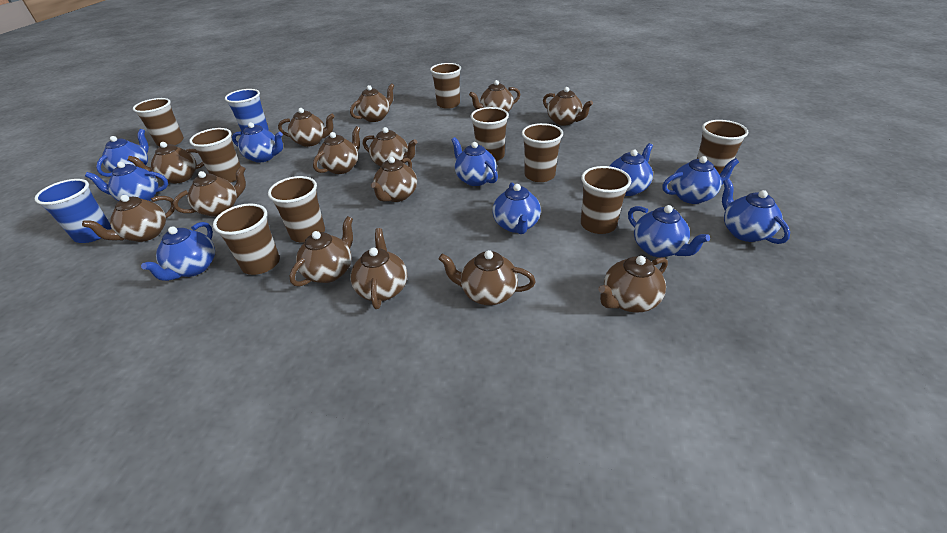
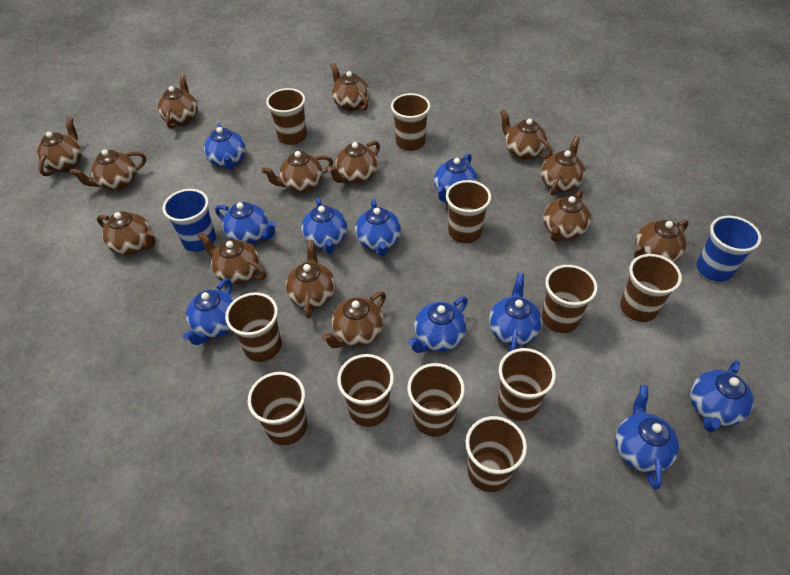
brown cup: [133,98,184,146] [189,128,241,183] [213,203,280,275] [268,176,325,242] [430,63,461,109] [471,107,509,161] [522,123,563,182] [581,166,631,234] [697,120,748,174] = 9 -> [225,292,282,362] [248,372,307,445] [266,88,307,145] [337,354,394,427] [391,93,430,151] [407,363,465,437] [446,180,491,243] [465,416,527,492] [498,348,556,421] [542,265,597,333] [620,254,682,322] = 11

